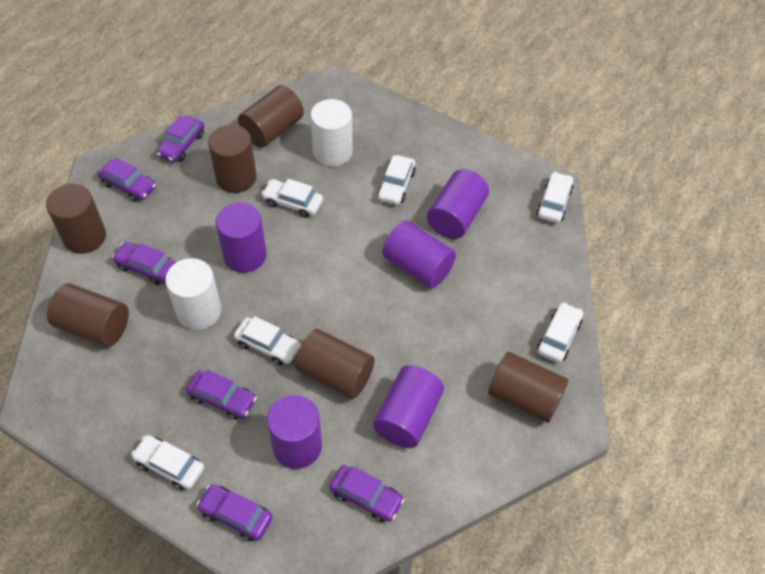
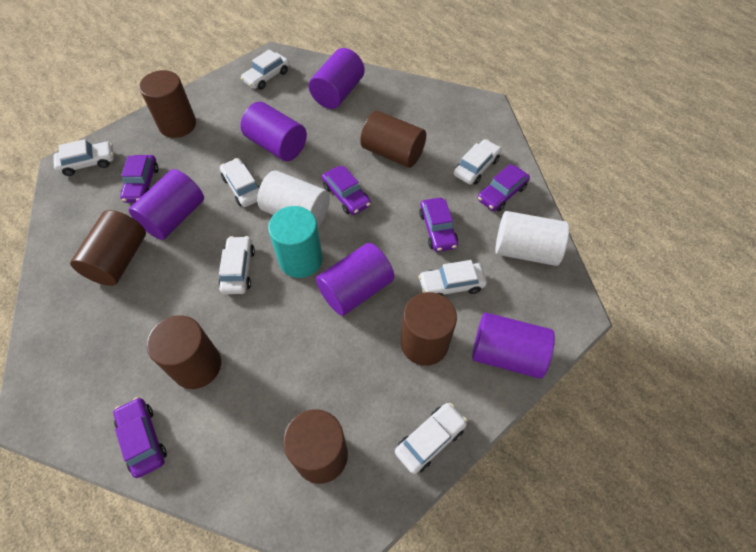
purple car: [98,158,156,202] [112,242,176,285] [156,115,204,163] [186,370,257,420] [197,484,273,541] [329,465,404,522] = 6 -> [113,397,167,478] [120,155,159,203] [322,165,371,215] [419,198,458,252] [477,164,530,211] = 5
turquoise cylinder: none = 0 -> [268,206,323,278] = 1
white car: [131,435,204,490] [234,316,301,365] [261,179,323,218] [377,155,416,205] [537,172,573,223] [537,302,583,363] = 6 -> [53,139,114,176] [218,236,255,294] [220,158,260,207] [241,49,289,90] [395,403,467,474] [419,260,487,296] [454,139,501,185] = 7

